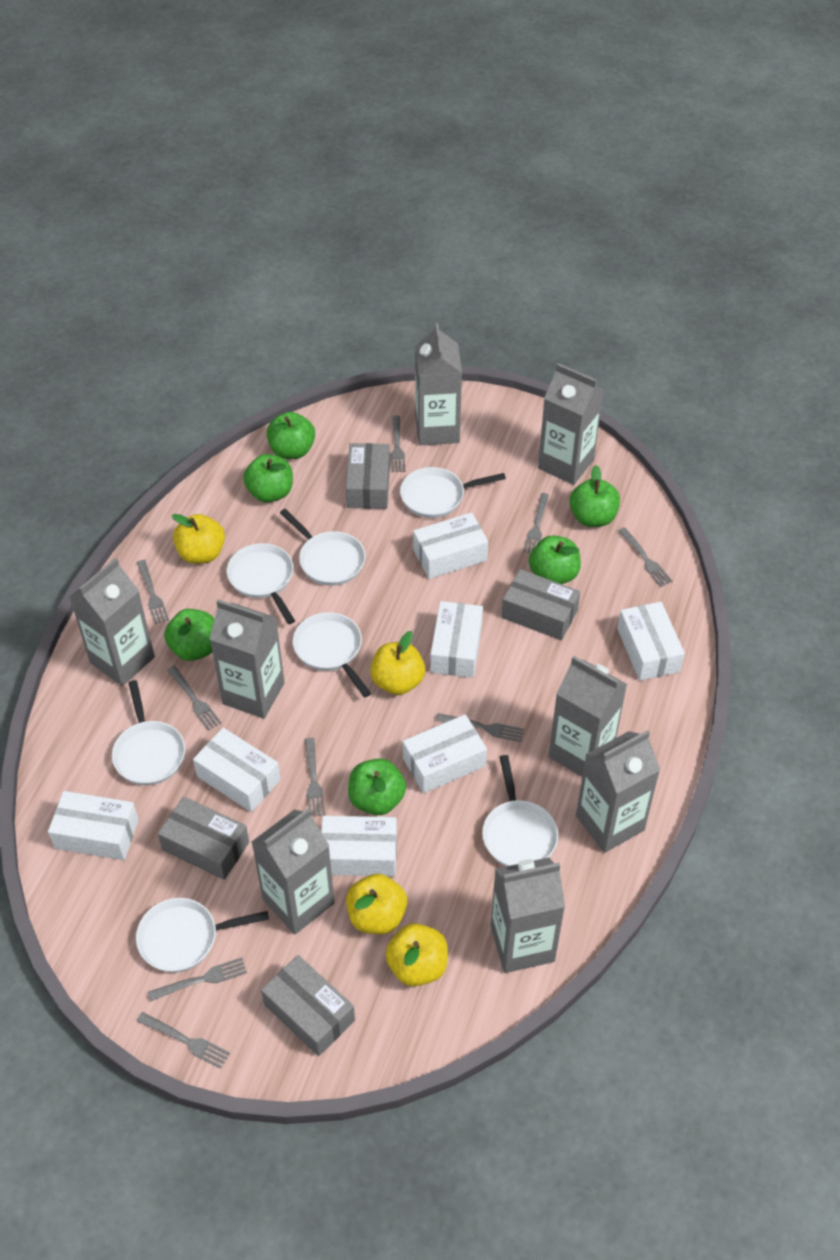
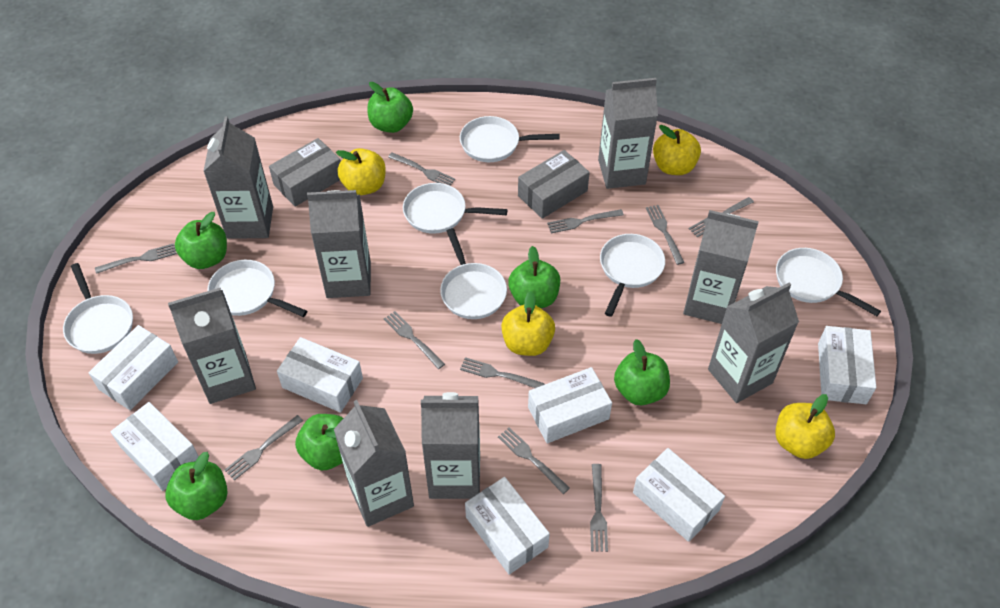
grey box: [158,796,249,880] [261,955,355,1056] [346,443,390,509] [501,569,580,640] = 4 -> [269,138,341,207] [518,150,590,219] = 2
grey fork: [137,560,169,624] [137,1012,230,1069] [148,957,247,1002] [167,666,221,731] [305,738,325,816] [391,415,405,472] [436,713,524,742] [523,493,549,553] [618,527,673,587] = 9 -> [95,243,177,274] [225,415,303,481] [384,311,445,369] [388,153,455,185] [460,357,545,388] [498,428,570,494] [547,209,624,233] [590,464,608,552] [646,205,685,265] [689,197,754,237] = 10

